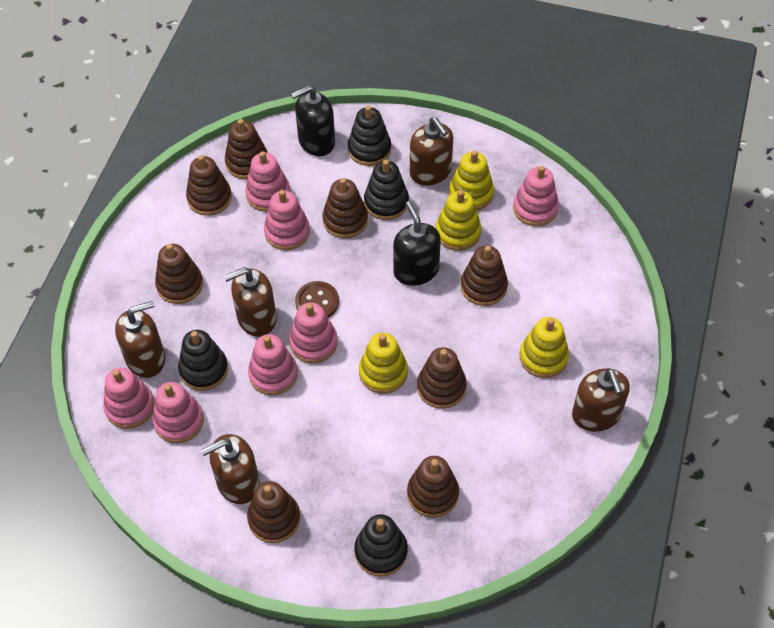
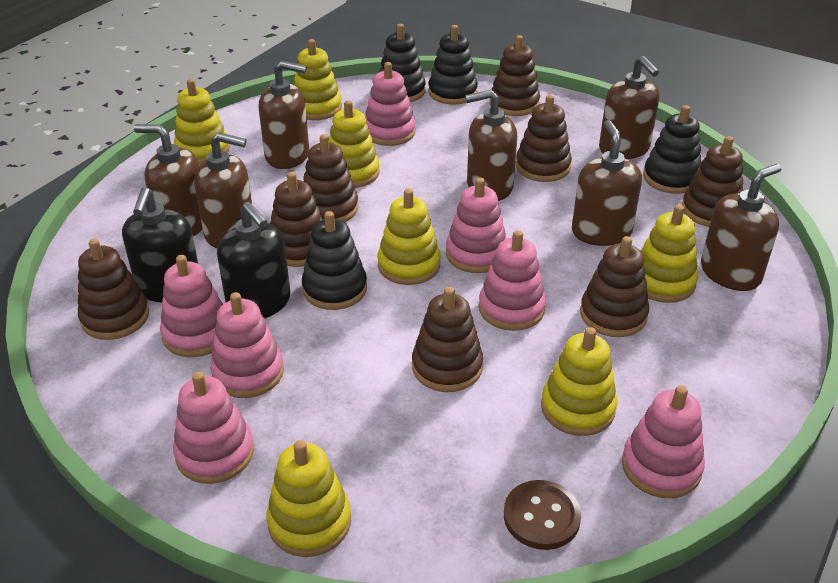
brown soap dispenser: [115,301,165,378] [201,434,260,504] [224,267,277,337] [410,117,453,186] [572,368,630,432] = 5 -> [134,124,203,236] [194,132,252,248] [259,61,309,169] [465,90,518,201] [572,120,642,246] [599,56,659,159] [701,164,782,291] = 7
yellow stacking toy: [359,333,408,394] [436,190,481,251] [449,150,494,210] [520,317,569,378] = 4 -> [174,79,230,164] [266,440,351,557] [294,39,342,120] [329,100,380,188] [378,188,441,285] [541,327,617,436] [641,205,698,303] = 7

